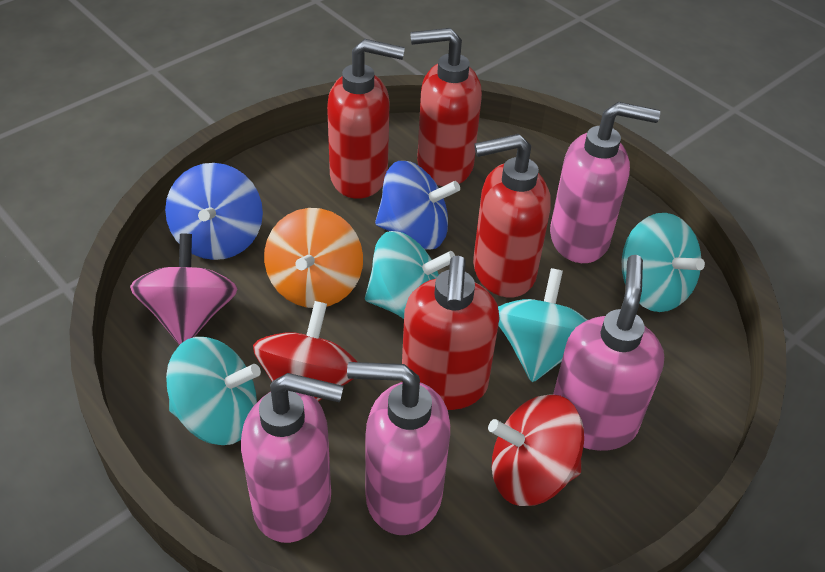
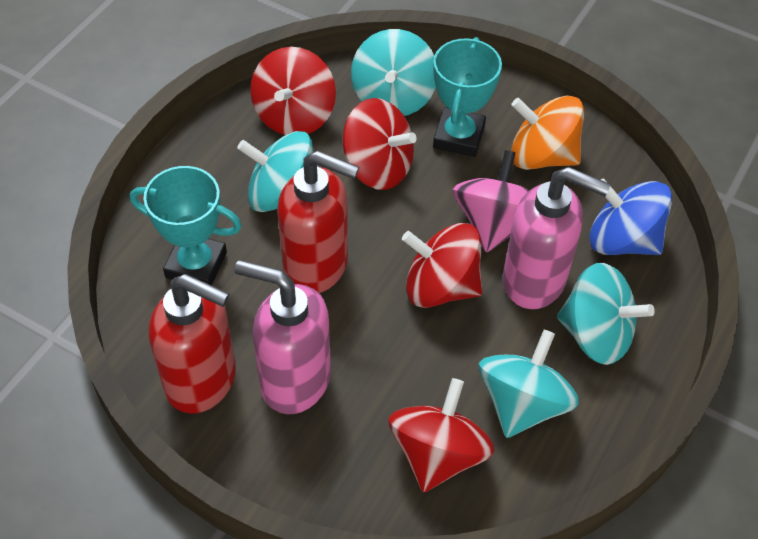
blue spinning top: [165,163,263,260] [375,161,460,250] = 2 -> [589,179,672,255] = 1
pink soap dispenser: [241,373,344,543] [347,362,450,535] [550,102,660,263] [553,255,664,451] = 4 -> [235,260,331,414] [503,167,611,309] = 2
red soap dispenser: [327,39,405,199] [402,256,500,410] [410,28,482,186] [473,134,551,297] = 4 -> [149,274,236,414] [277,151,359,293] = 2
red spinning top: [253,301,357,402] [488,394,584,506] = 2 -> [250,47,336,135] [343,98,417,190] [389,378,494,493] [402,223,482,308] = 4
turquoise trophy: none = 0 -> [130,166,242,285] [433,37,502,157] = 2

